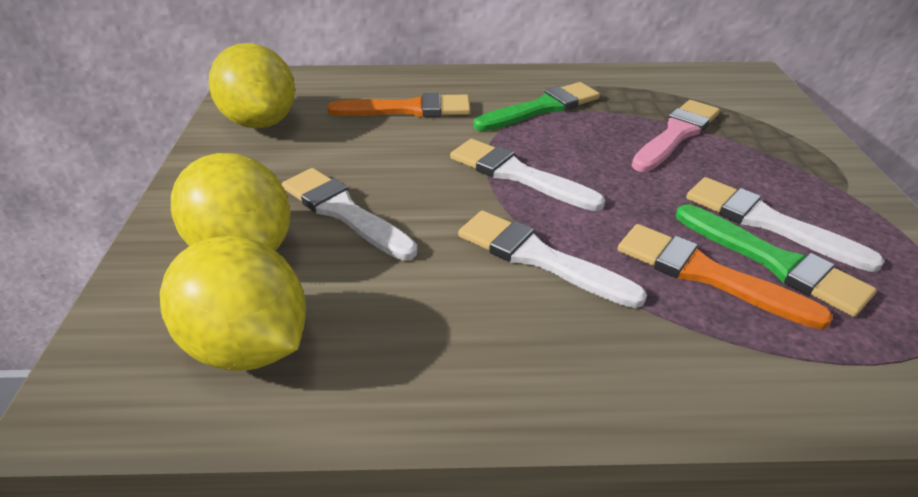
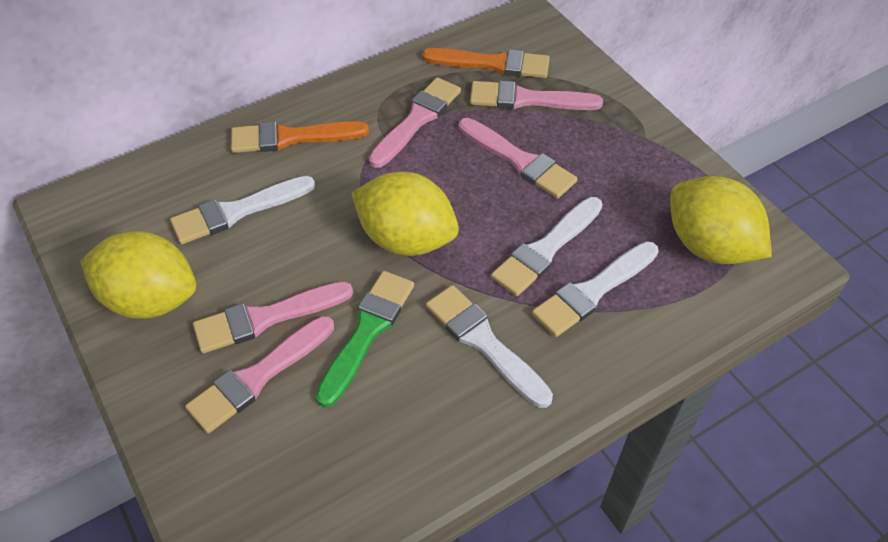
green brush: [473,82,600,131] [676,205,876,317] = 2 -> [316,271,414,408] = 1
pink brush: [632,100,720,172] = 1 -> [185,316,334,433] [193,281,353,354] [369,77,461,168] [459,118,578,198] [470,81,603,110] = 5

